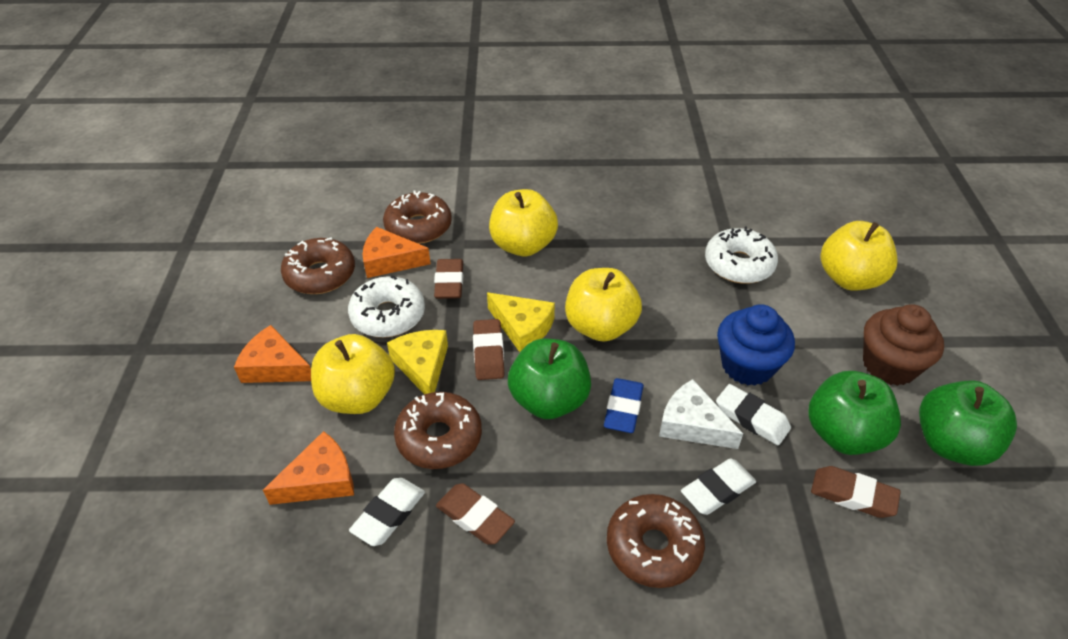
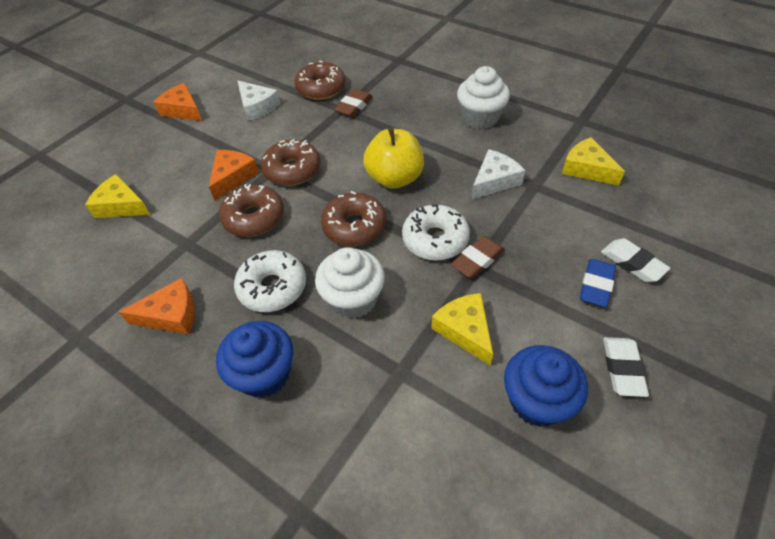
blue cupcake: [717,305,795,386] = 1 -> [216,321,293,398] [504,345,588,427] = 2
brown cupcake: [863,304,944,386] = 1 -> none = 0
brown eraser: [434,259,463,299] [436,483,515,545] [473,319,504,380] [811,466,901,518] = 4 -> [334,89,373,118] [451,236,505,278] = 2
green apple: [508,339,591,419] [808,371,901,455] [919,380,1017,466] = 3 -> none = 0
white cheese: [659,379,743,449] = 1 -> [237,80,280,121] [471,149,525,200] = 2
white cupcake: none = 0 -> [315,247,385,319] [457,66,510,129] = 2
white eraser: [349,478,425,546] [681,458,756,515] [716,384,791,445] = 3 -> [601,238,670,282] [603,337,649,397] = 2
yellow apple: [311,334,395,414] [489,189,558,256] [565,268,642,342] [821,221,897,290] = 4 -> [363,128,424,189] = 1
yellow cheese: [387,330,448,394] [487,293,555,352] = 2 -> [85,174,150,218] [431,293,493,366] [562,137,625,186] = 3

